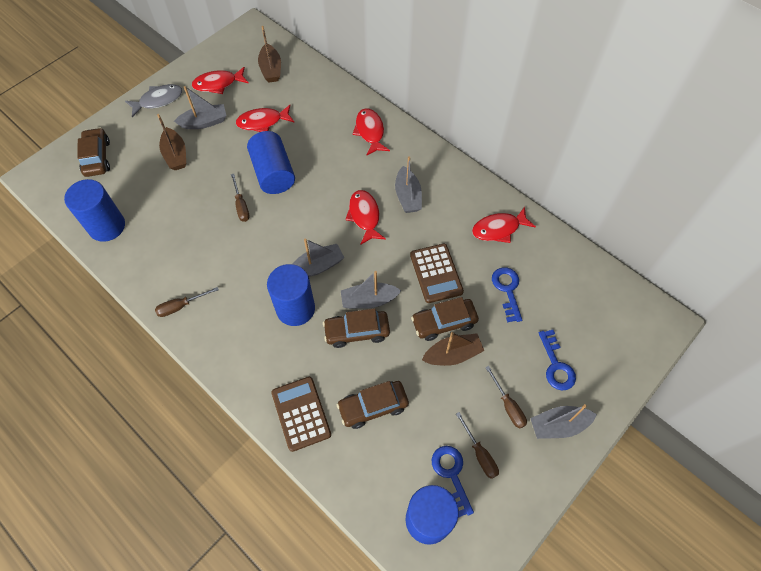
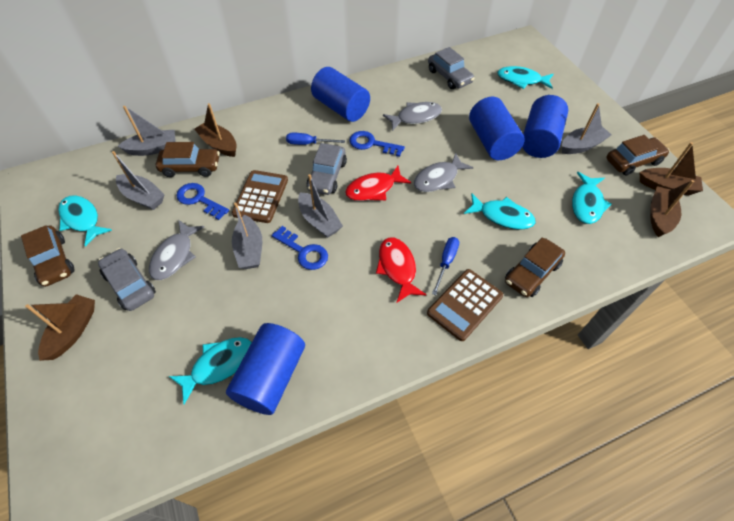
blue screwdriver: none = 0 -> [286,133,345,145] [432,237,459,295] = 2
brown boat: [157,114,186,170] [258,26,281,83] [422,332,484,366] = 3 -> [25,294,95,361] [194,103,237,157] [640,142,703,195] [650,180,694,237] = 4
brown screwdriver: [155,287,219,317] [231,174,250,222] [456,412,499,479] [485,366,527,429] = 4 -> none = 0
grey car: none = 0 -> [98,248,156,311] [307,143,347,195] [428,47,474,89] = 3
grey fish: [125,84,182,117] = 1 -> [149,220,204,280] [383,102,442,131] [414,153,473,192] = 3
red fish: [192,67,249,94] [236,105,295,132] [345,190,386,245] [352,108,390,156] [472,207,536,243] = 5 -> [345,166,411,201] [376,238,427,302] = 2
turquoise fish: none = 0 -> [58,195,112,247] [169,337,252,404] [464,193,536,230] [497,66,553,89] [572,172,612,224] = 5

